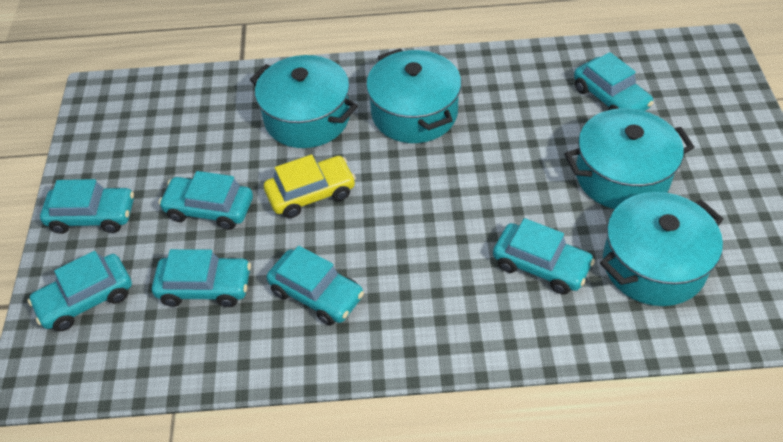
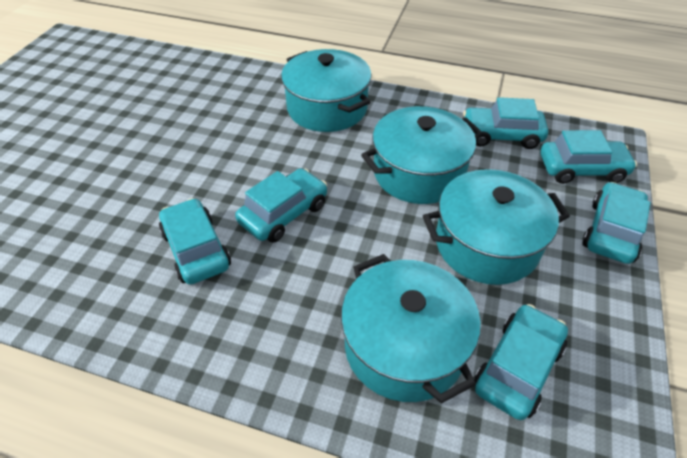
turquoise car: [28,251,132,331] [40,179,134,234] [152,249,251,307] [159,171,253,230] [267,246,364,326] [493,218,595,294] [574,52,654,111] = 7 -> [159,198,231,284] [235,168,327,243] [463,97,548,149] [474,304,568,420] [540,130,637,184] [582,182,651,264] = 6
yellow car: [264,155,356,218] = 1 -> none = 0

